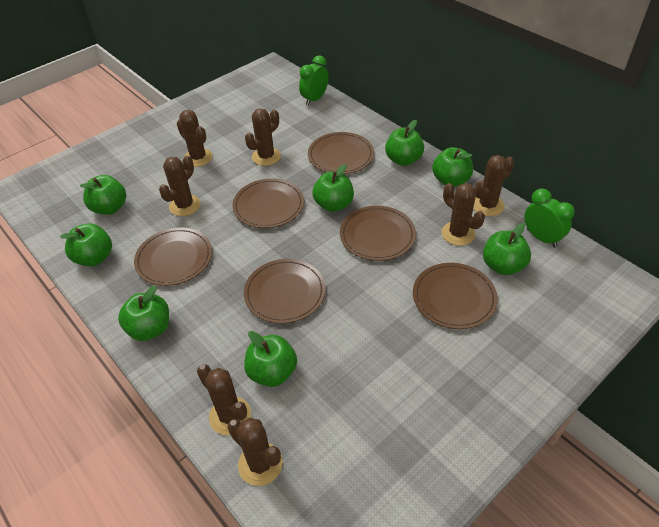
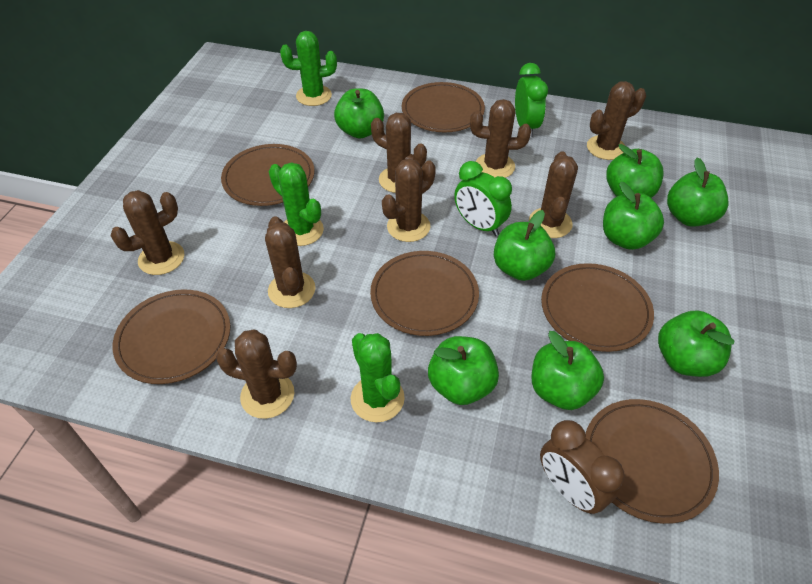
brown cactus: [159,155,201,216] [177,110,213,167] [197,364,251,435] [227,417,283,486] [245,108,281,166] [441,183,485,246] [473,155,514,216] = 7 -> [111,190,184,275] [216,330,297,419] [265,216,316,308] [371,113,427,193] [382,159,436,242] [470,99,531,178] [529,151,578,238] [587,81,646,160] = 8
brown clock: none = 0 -> [540,420,625,514] = 1
green cactus: none = 0 -> [269,162,324,246] [280,31,337,106] [351,333,405,422] = 3

